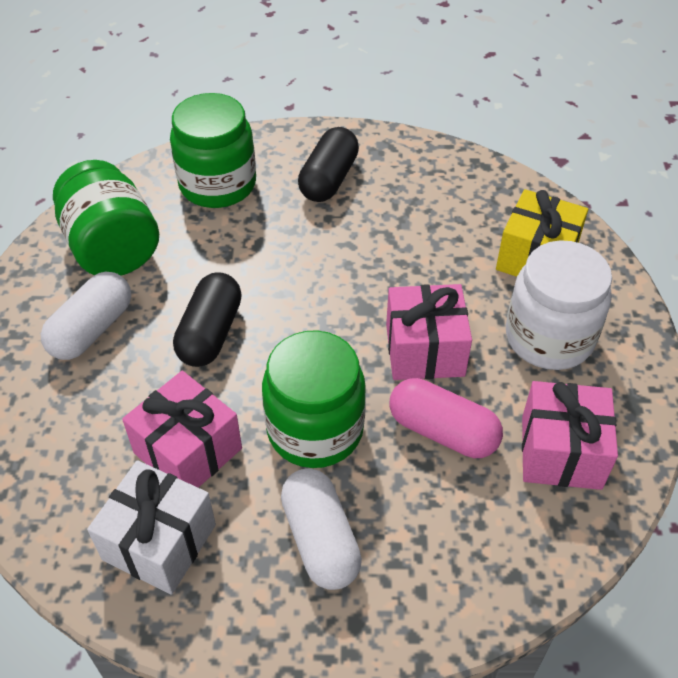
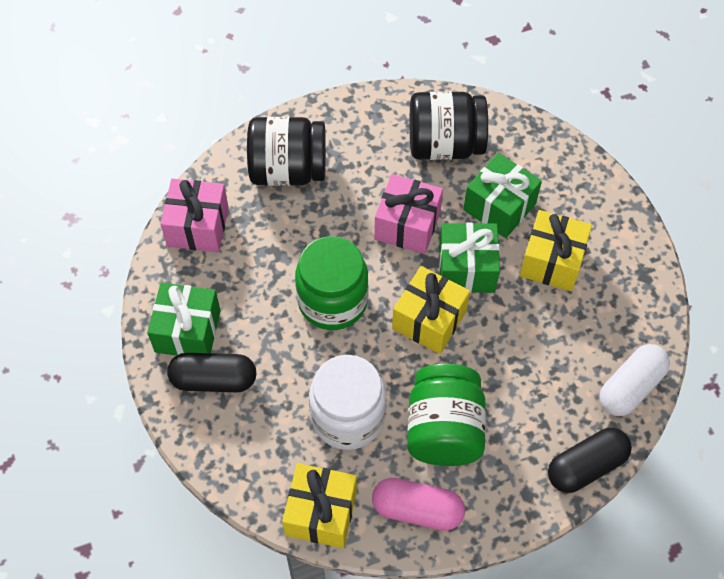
black jar: none = 0 -> [247,117,326,186] [410,91,488,160] = 2
green gift: none = 0 -> [147,282,221,356] [439,223,500,293] [463,153,542,238] = 3
green jar: [53,160,159,276] [170,93,256,208] [262,330,366,468] = 3 -> [295,236,368,330] [407,364,486,466] = 2
pink gift: [122,371,242,488] [386,284,472,380] [522,381,618,490] = 3 -> [160,179,229,252] [374,174,443,254] = 2
white capsule: [41,272,131,360] [281,468,362,590] = 2 -> [599,344,670,416] = 1
white gift: [87,460,216,595] = 1 -> none = 0
yellow gift: [496,189,588,277] = 1 -> [282,463,357,548] [392,266,470,354] [520,210,592,291] = 3

